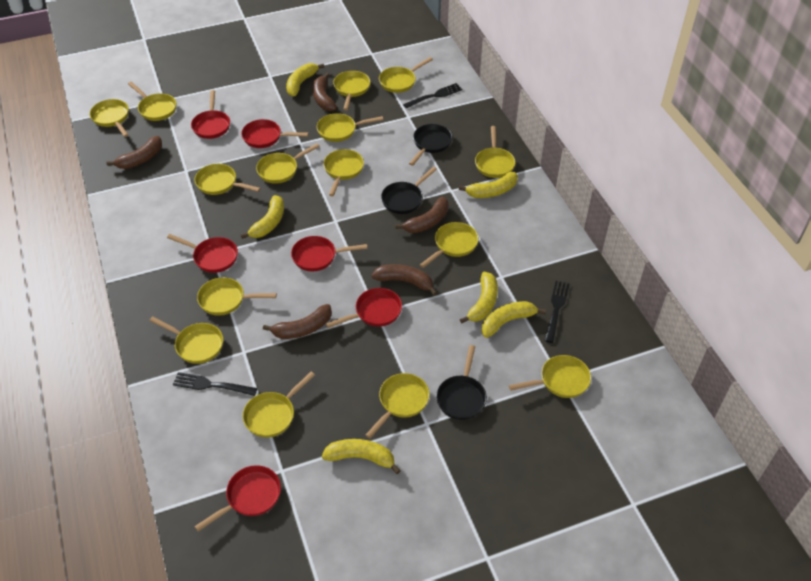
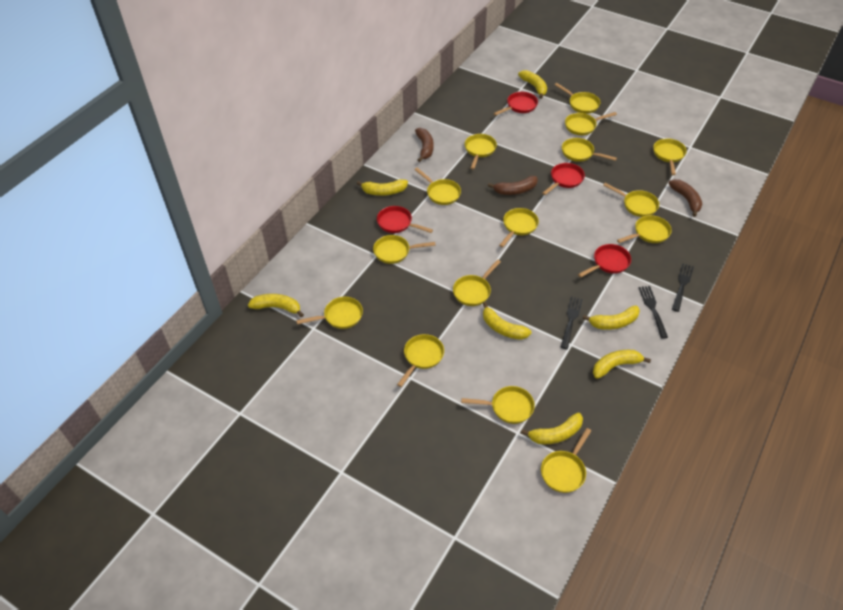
black pan: [381,167,437,214] [409,124,453,166] [436,345,487,420] = 3 -> none = 0
brown banana: [106,136,162,169] [263,304,332,339] [313,73,337,111] [371,264,437,296] [395,197,449,233] = 5 -> [415,128,434,162] [488,176,538,195] [668,179,702,217] = 3
red pan: [167,234,238,273] [191,90,230,139] [194,465,281,532] [241,119,309,148] [291,236,368,271] [326,288,402,328] = 6 -> [377,206,433,233] [493,92,538,116] [542,163,585,195] [578,244,631,278] = 4
yellow banana: [240,195,284,239] [286,63,324,96] [322,439,401,474] [459,172,518,198] [460,272,498,323] [482,301,546,338] = 6 -> [248,294,304,317] [357,179,408,196] [483,302,531,340] [518,70,547,99] [521,413,583,444] [582,306,640,330] [593,350,651,379] = 7

